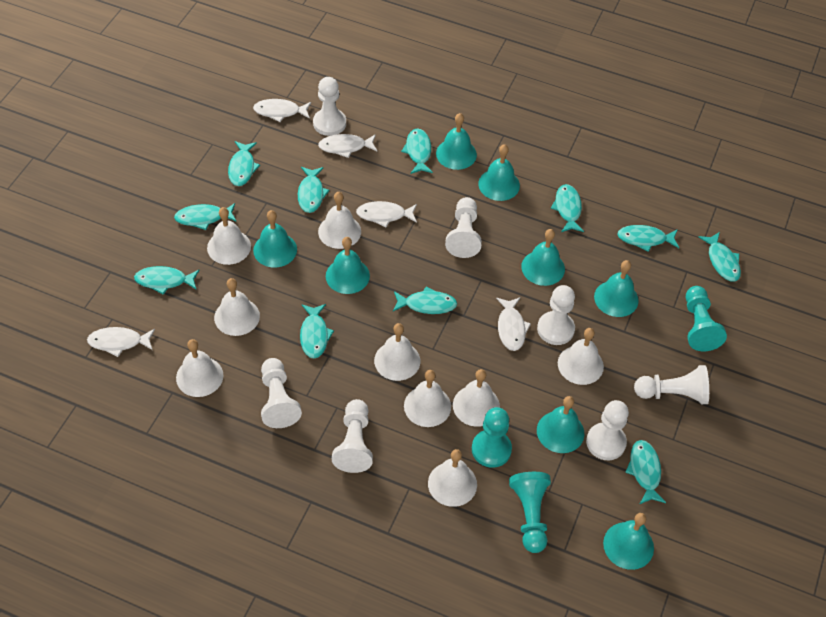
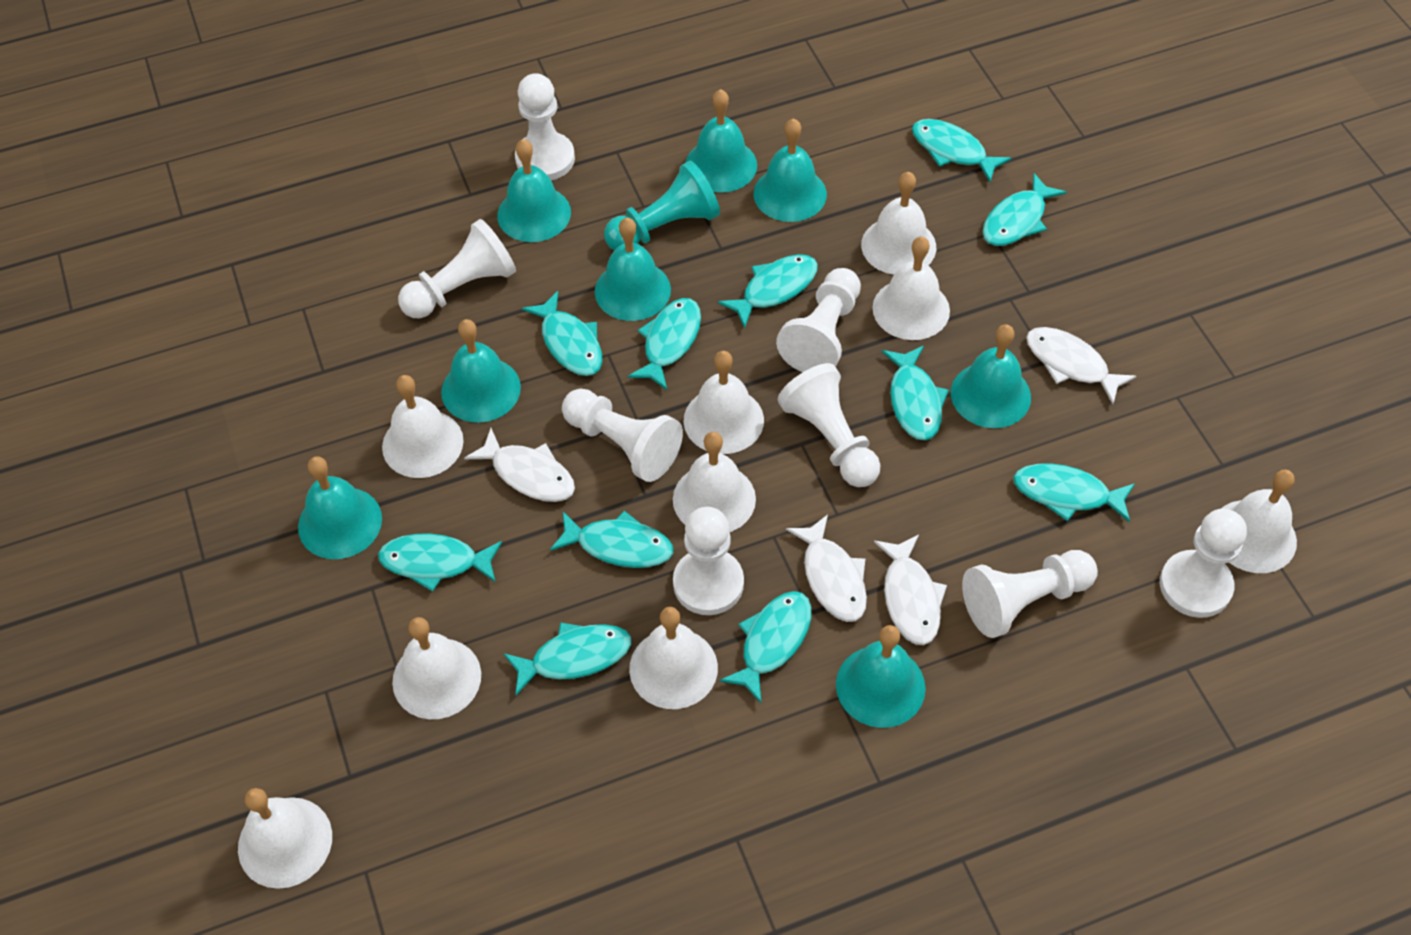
turquoise pawn: [472,407,512,468] [509,472,551,553] [686,286,727,351] = 3 -> [604,161,720,250] = 1
white fish: [87,327,155,357] [253,99,311,122] [318,134,377,158] [356,201,417,227] [496,297,531,351] = 5 -> [464,428,575,502] [786,514,867,622] [874,535,947,645] [1026,327,1136,404] = 4
white pawn: [261,358,302,428] [313,77,346,136] [332,399,373,473] [445,197,482,258] [537,285,575,345] [586,400,629,460] [634,365,709,404] = 7 -> [398,219,516,318] [515,73,575,180] [562,388,683,482] [673,507,744,615] [776,268,861,372] [778,363,880,487] [962,550,1098,638] [1160,509,1247,618] = 8

